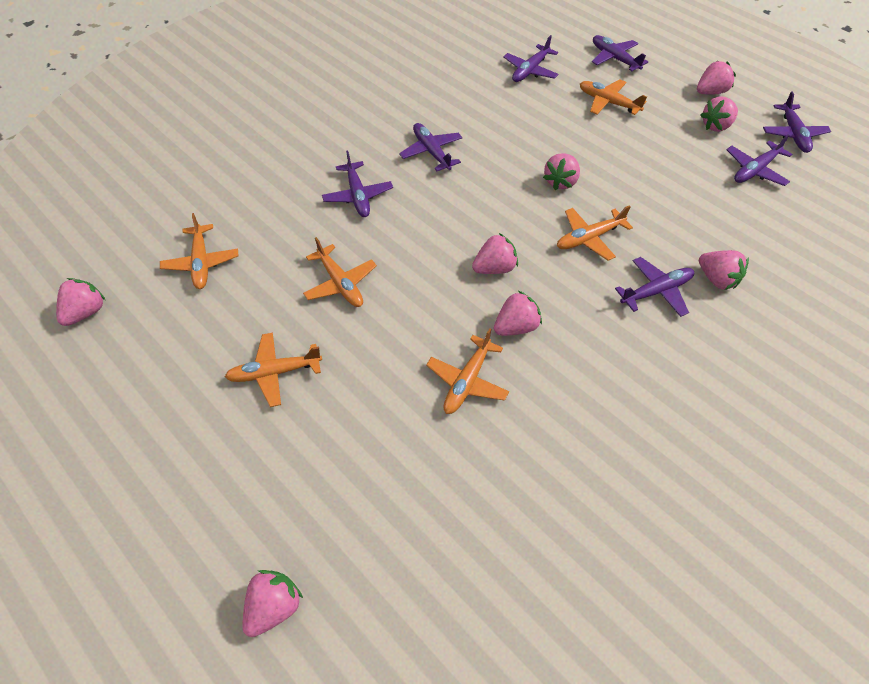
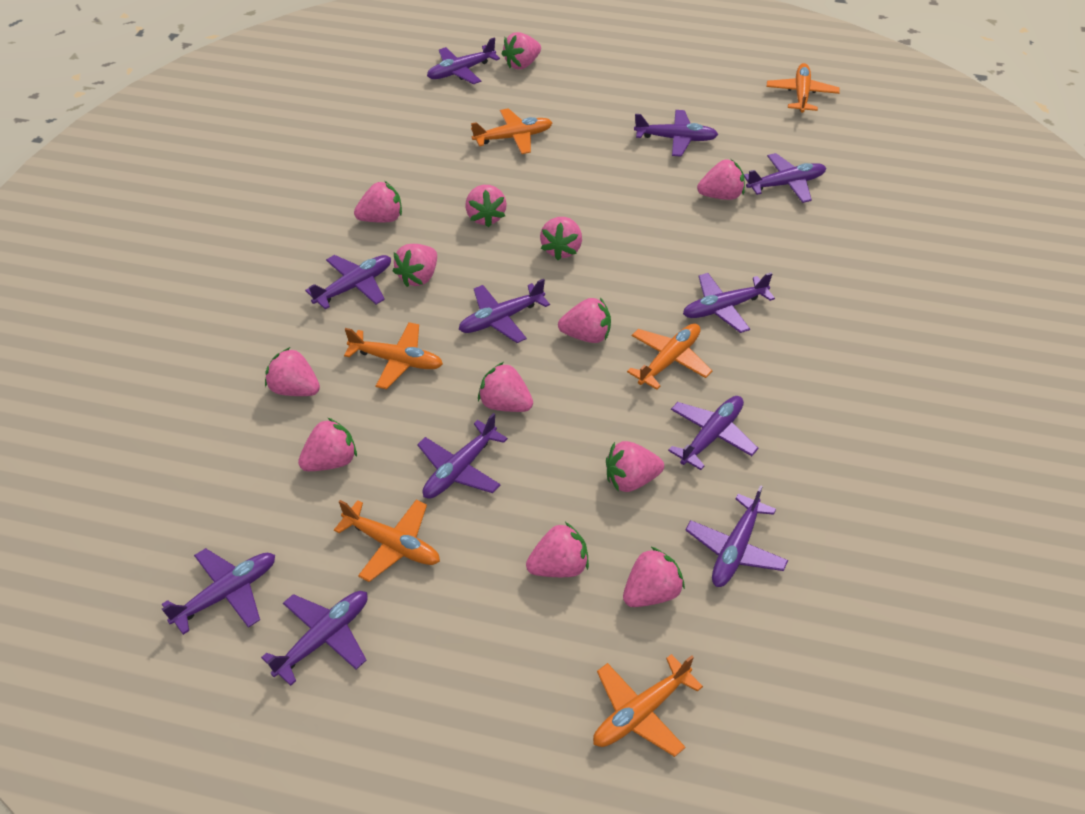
pink strawberry: [56,278,105,326] [242,570,303,637] [472,233,518,274] [494,291,542,336] [543,153,580,190] [697,61,736,95] [699,250,749,290] [700,97,738,132] = 8 -> [265,347,320,396] [298,418,357,471] [354,181,402,223] [393,244,437,287] [465,185,507,227] [478,362,533,412] [502,32,541,69] [526,522,589,577] [540,217,582,260] [558,298,611,343] [606,441,664,492] [623,547,685,607] [697,159,745,200] = 13
purple plane: [322,151,393,217] [399,123,462,171] [503,35,559,82] [592,35,648,71] [615,257,694,317] [726,135,792,186] [763,92,831,153] = 7 -> [162,548,275,635] [261,591,368,686] [305,255,391,309] [417,413,508,499] [427,37,500,84] [459,279,550,343] [634,110,719,157] [668,396,758,470] [683,272,775,333] [685,485,788,587] [744,153,826,203] = 11

